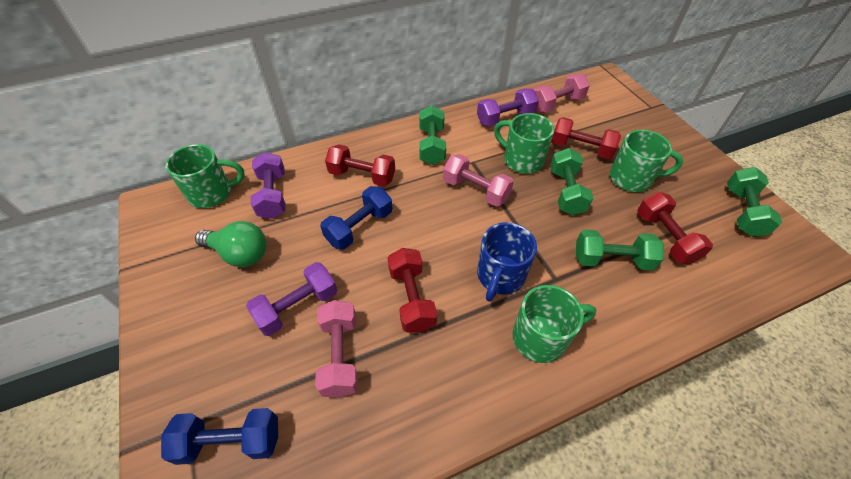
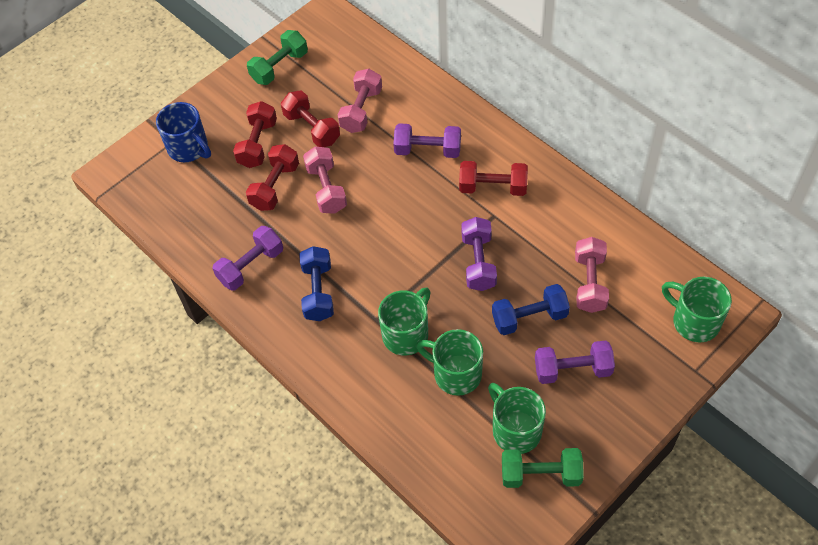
green dumbbell: [419,106,446,165] [550,148,593,215] [576,229,664,271] [727,167,782,237] = 4 -> [247,30,308,85] [502,448,584,488] = 2
green light bulb: [195,221,267,267] = 1 -> none = 0
purple dumbbell: [246,262,337,336] [251,152,286,219] [477,88,539,127] = 3 -> [212,226,283,290] [393,123,461,158] [461,217,497,291] [535,340,615,384] = 4

